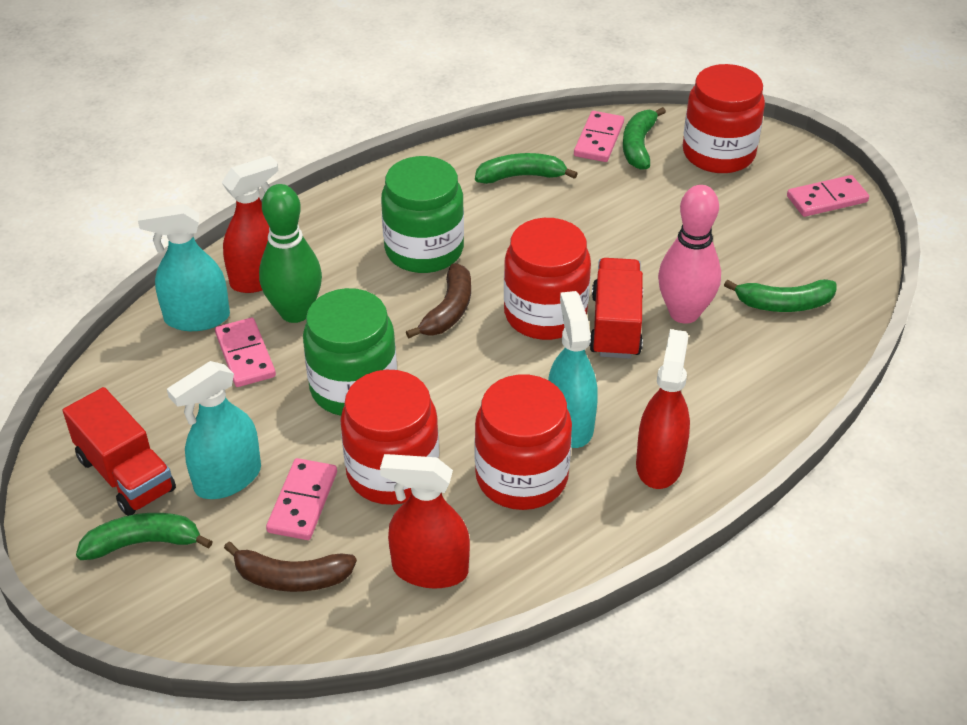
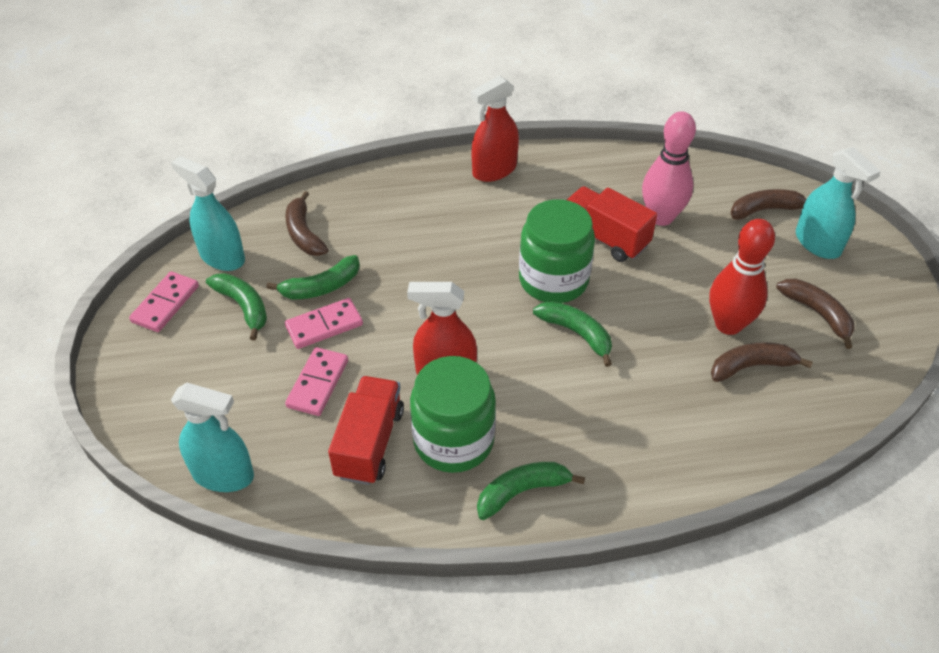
brown banana: [224,542,357,592] [406,263,471,338] = 2 -> [285,191,328,256] [711,342,813,382] [730,189,807,220] [776,279,855,349] = 4
green bowling pin: [259,184,322,323] = 1 -> none = 0
pink domino: [215,318,276,387] [266,458,337,540] [574,111,624,162] [787,175,869,217] = 4 -> [129,271,199,332] [285,298,363,349] [285,347,348,416] = 3
red bowling pin: none = 0 -> [709,219,775,335] = 1
red jar: [340,370,439,505] [474,375,572,510] [504,218,591,340] [683,64,765,173] = 4 -> none = 0
red spray bottle: [222,156,278,293] [380,454,470,588] [636,329,690,489] = 3 -> [407,282,477,375] [471,76,519,182] = 2

